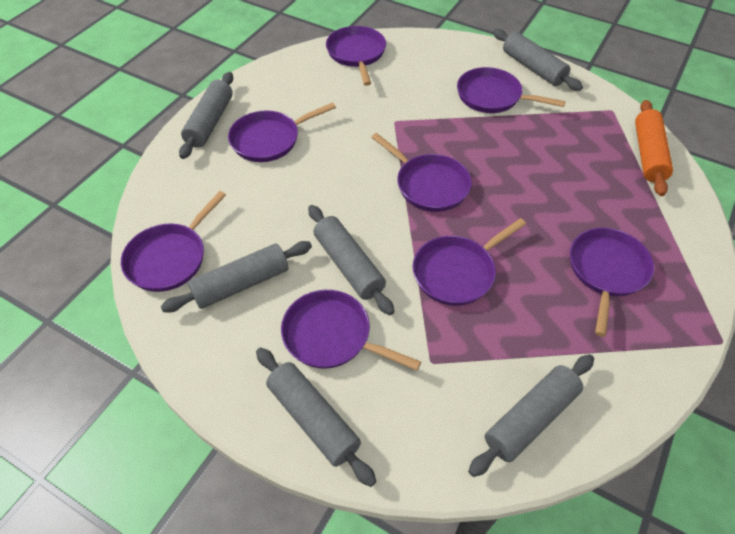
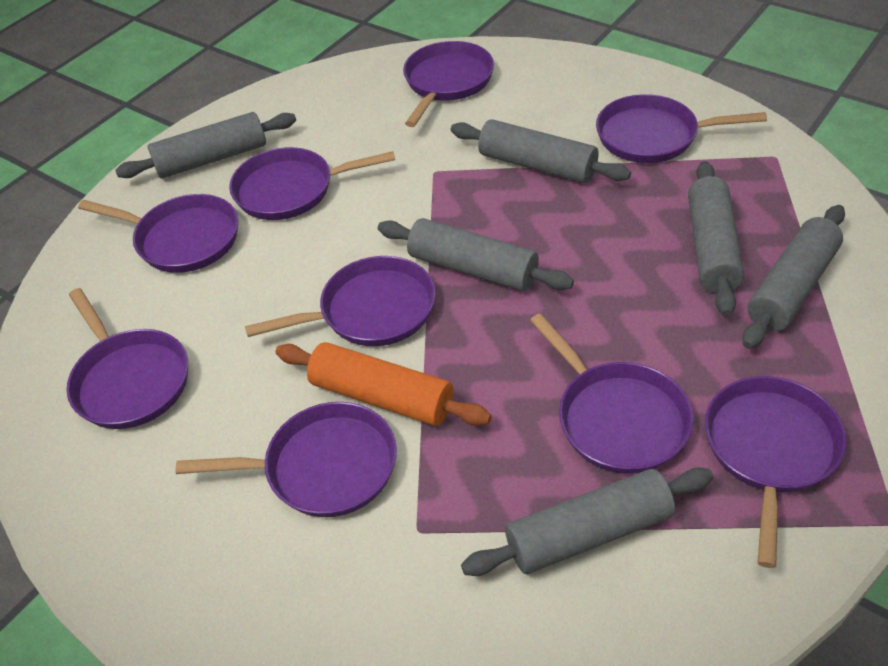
purple pan: [121,191,226,292] [228,102,336,162] [281,290,421,370] [326,26,386,86] [371,133,472,212] [413,218,526,306] [457,67,566,113] [570,228,654,337] = 8 -> [67,288,188,429] [78,194,238,273] [176,402,397,517] [229,147,395,220] [245,256,436,346] [403,41,494,127] [530,314,693,474] [596,94,767,163] [705,376,847,568] = 9

